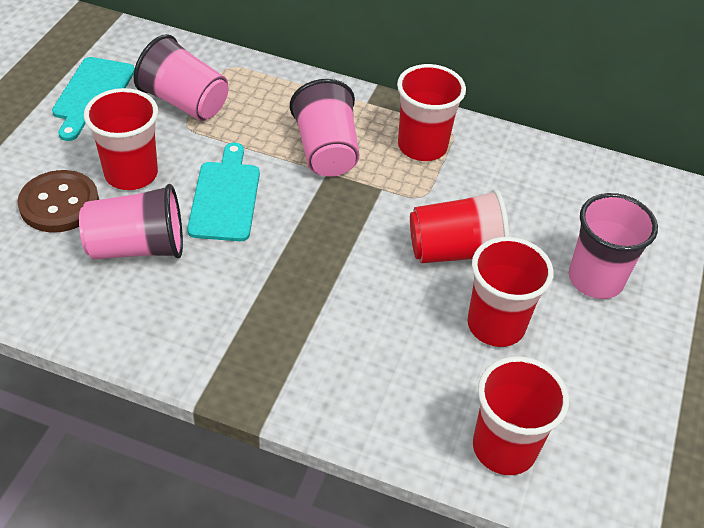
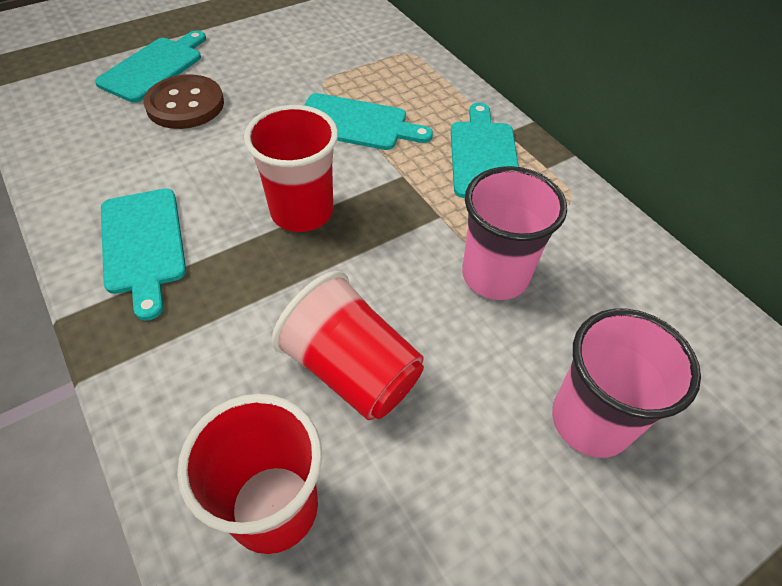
pink cup: [79,184,183,259] [134,34,228,121] [290,79,360,177] [569,193,658,299] = 4 -> [462,166,567,300] [552,309,701,458] = 2
red cup: [84,88,158,190] [397,64,466,161] [410,189,509,263] [467,237,553,347] [473,356,569,475] = 5 -> [177,394,322,554] [244,105,338,232] [272,271,424,420] = 3
turquoise cutting board: [52,57,135,141] [187,143,260,241] = 2 -> [95,30,206,102] [101,188,186,321] [304,93,433,150] [451,103,519,198] = 4

